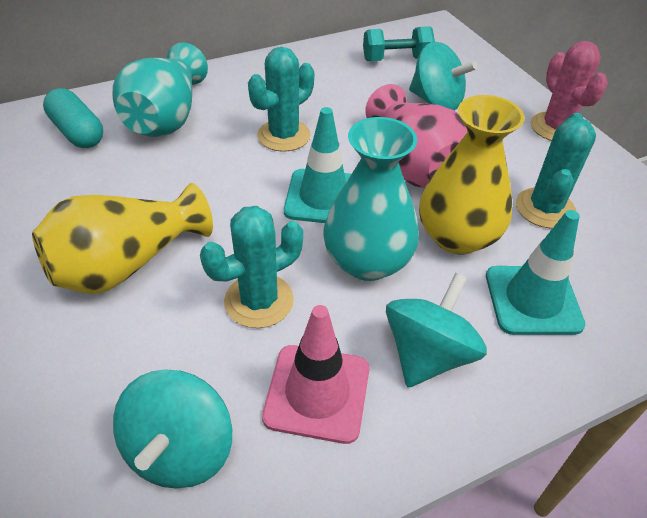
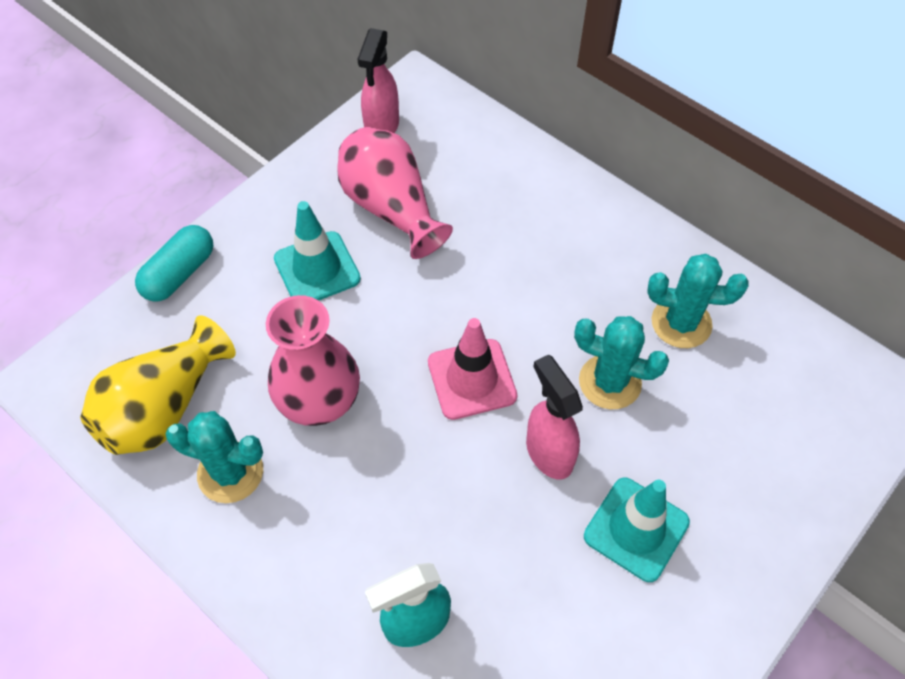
pink cactus: [531,41,608,141] = 1 -> none = 0
pink spray bottle: none = 0 -> [357,28,399,133] [526,355,583,479] = 2
pink vase: [365,84,468,188] = 1 -> [266,295,360,426] [337,127,453,259] = 2
turquoise dumbbell: [363,26,435,61] = 1 -> none = 0
turquoise spinning top: [113,369,232,488] [386,273,487,387] [409,42,478,111] = 3 -> none = 0
turquoise spray bottle: none = 0 -> [365,563,451,647] = 1
turquoise vase: [112,43,208,137] [323,117,419,281] = 2 -> none = 0
yellow vase: [32,183,213,294] [419,95,525,254] = 2 -> [80,315,236,455] = 1

